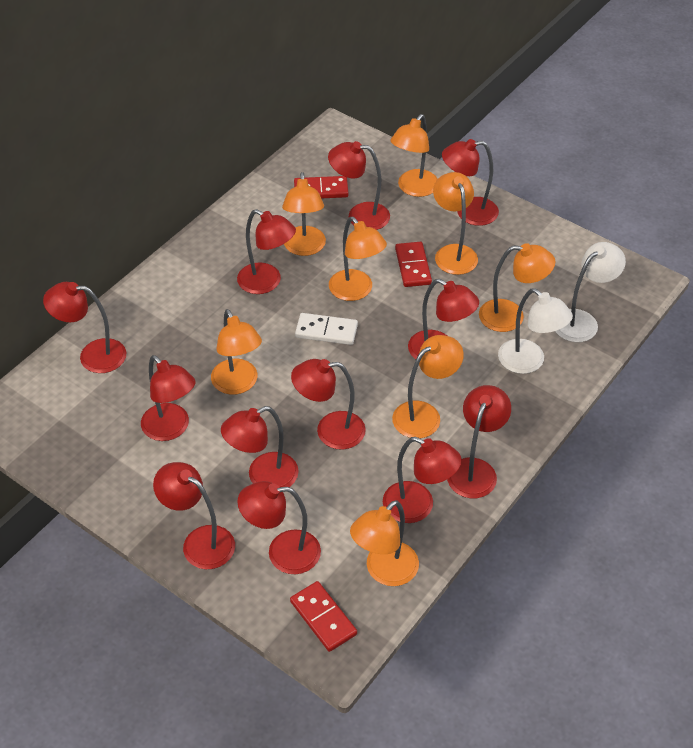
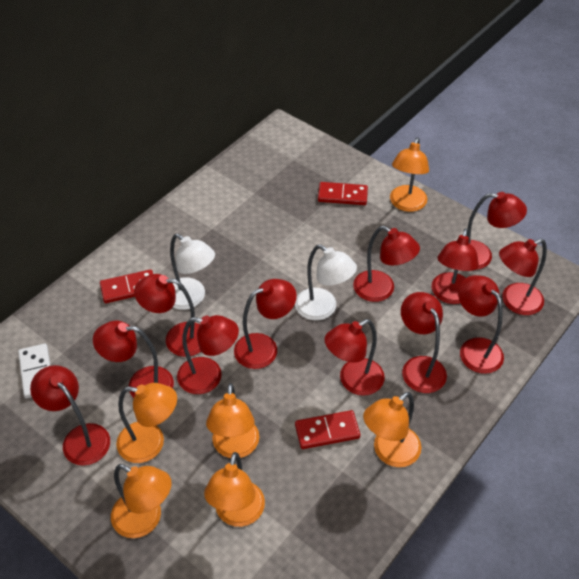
orange lamp: [211,309,262,395] [282,172,326,256] [329,217,387,301] [350,500,419,586] [390,114,438,197] [392,335,464,439] [433,172,478,275] [479,243,555,332] = 8 -> [111,464,172,538] [116,383,177,463] [204,452,265,527] [206,383,259,458] [363,392,421,467] [390,137,429,212] = 6

